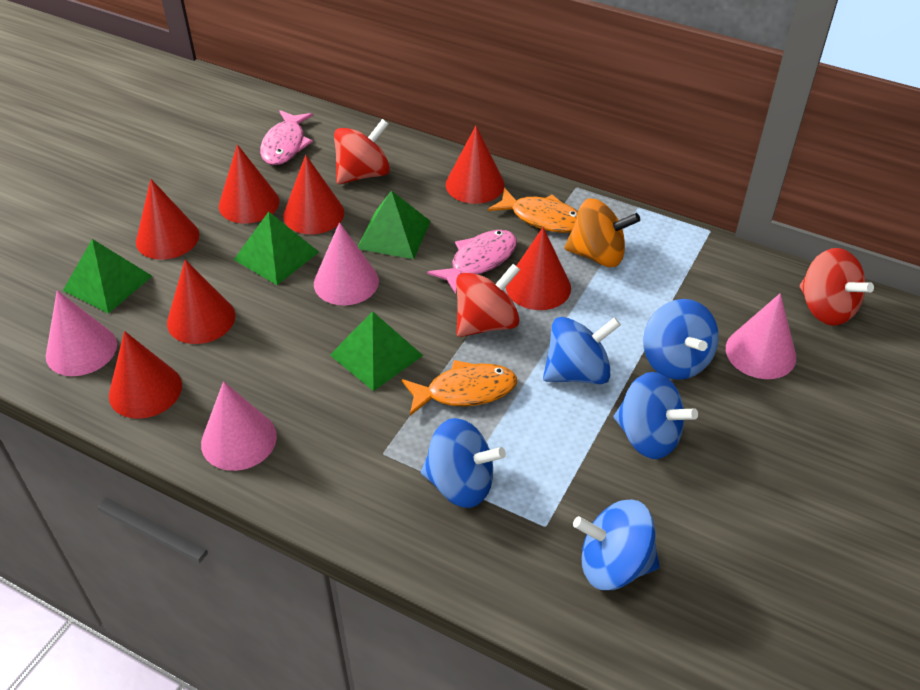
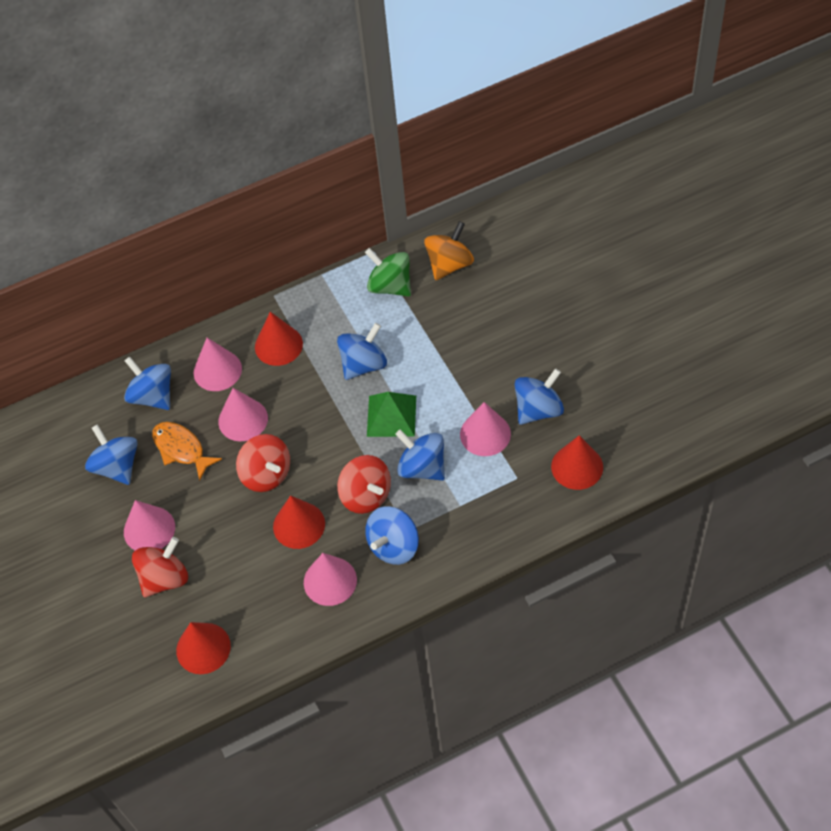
blue spinning top: [421,418,506,508] [543,317,621,384] [573,500,660,590] [614,372,698,459] [643,299,719,380] = 5 -> [85,424,138,485] [124,356,171,410] [337,323,387,380] [365,506,419,565] [395,429,445,481] [515,368,564,425] = 6
green pyramid: [63,239,152,314] [234,212,319,285] [330,311,423,391] [358,191,431,259] = 4 -> [367,392,416,437] = 1
green spinning top: none = 0 -> [365,248,411,297] = 1
orange fish: [402,360,517,416] [488,188,578,233] = 2 -> [152,422,222,481] = 1
pink cone: [46,290,117,376] [201,381,277,471] [314,222,379,306] [726,293,796,379] = 4 -> [124,500,175,551] [194,338,242,391] [218,388,268,441] [304,553,357,606] [460,402,511,456] = 5
pink fish: [260,110,313,165] [427,230,517,294] = 2 -> none = 0
red cone: [109,331,182,419] [136,179,199,260] [167,260,235,344] [219,144,279,224] [283,155,344,234] [446,126,505,204] [506,227,571,310] = 7 -> [176,622,231,674] [255,312,303,366] [273,495,325,549] [551,435,603,490] = 4

